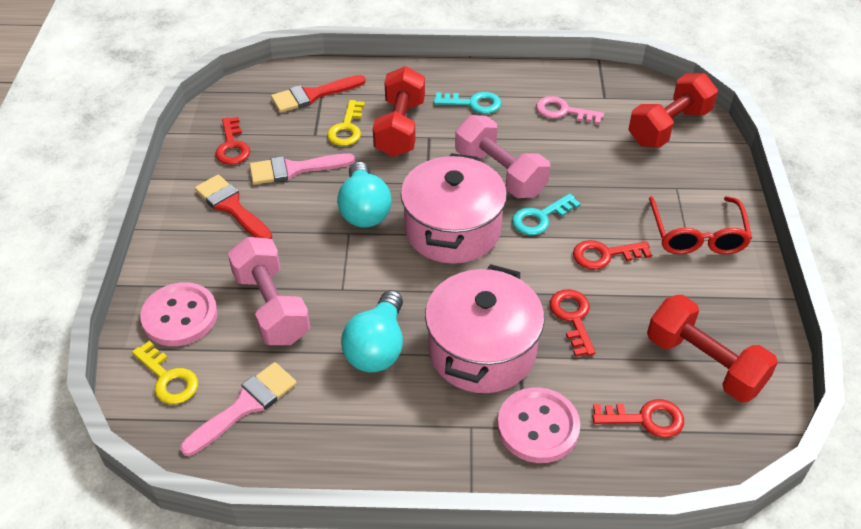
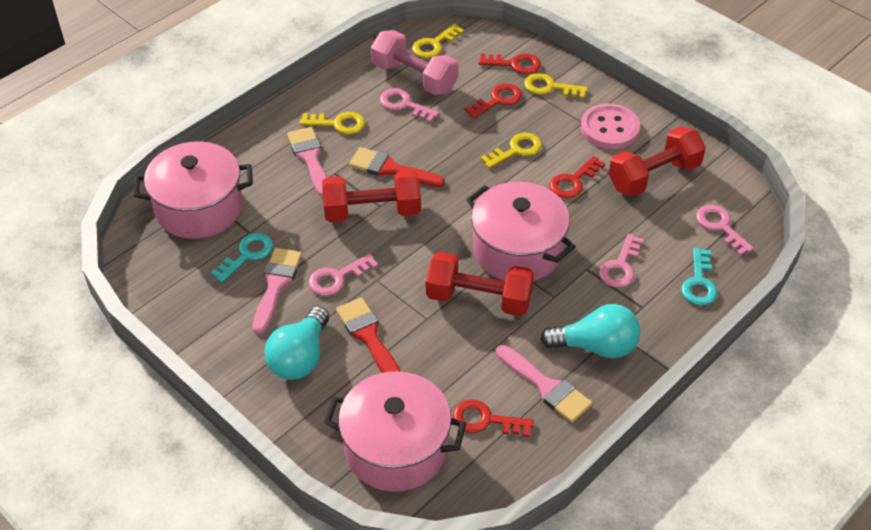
pink brush: [180,362,297,456] [250,153,355,185] = 2 -> [252,248,302,334] [287,127,327,197] [496,345,592,423] = 3
pink button: [140,282,218,346] [497,387,580,463] = 2 -> [581,104,640,149] = 1
pink dumbbell: [228,237,310,345] [455,115,550,198] = 2 -> [371,30,458,95] = 1
pink key: [536,96,604,125] = 1 -> [309,253,378,296] [380,88,439,123] [599,234,644,288] [696,205,754,256] = 4
pink pot: [401,153,507,264] [425,264,544,393] = 2 -> [134,141,253,239] [324,371,466,492] [466,182,576,281] = 3
red glasses: [649,196,752,254] = 1 -> none = 0
yellow key: [132,341,198,404] [327,100,365,146] = 2 -> [300,112,365,134] [412,24,464,58] [480,133,542,168] [524,73,588,98] = 4

